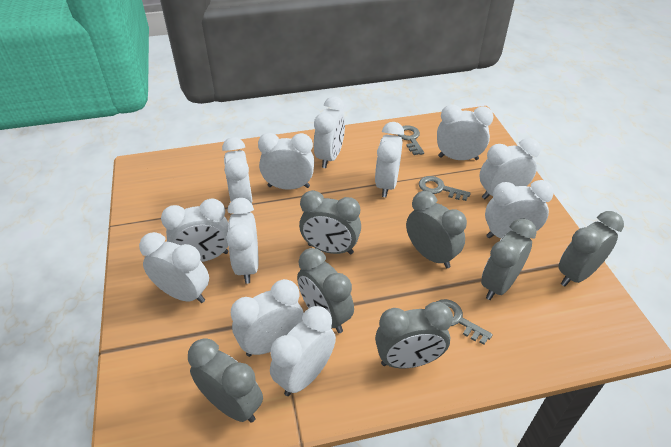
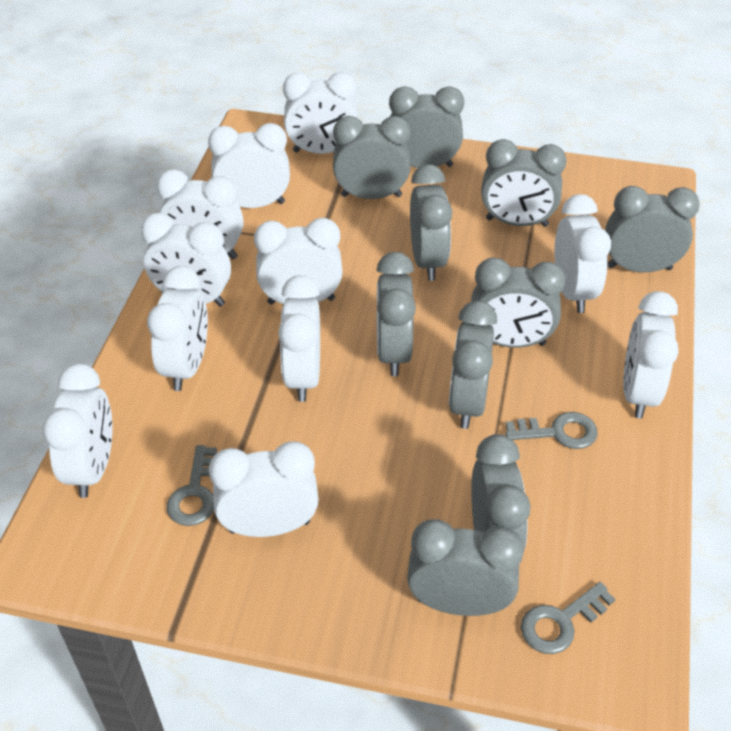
grey clock: [188,338,263,423] [297,248,354,333] [299,190,361,254] [375,302,453,368] [406,191,467,268] [481,219,537,300] [558,211,624,286] = 7 -> [333,116,411,199] [376,252,416,376] [389,86,464,168] [407,519,524,616] [410,164,452,281] [449,301,497,429] [471,257,566,348] [471,434,531,553] [481,139,566,227] [605,186,700,272] = 10
white clock: [139,232,209,303] [161,198,228,262] [222,137,253,204] [226,198,258,284] [231,279,304,357] [258,133,314,190] [270,306,336,396] [314,96,345,168] [375,122,404,197] [437,104,494,160] [479,138,541,199] [485,180,554,239] = 12 -> [42,363,112,498] [141,213,231,307] [147,266,208,391] [156,169,243,259] [208,123,290,208] [209,441,319,537] [254,218,343,305] [278,275,320,402] [283,72,358,154] [555,194,611,313] [623,291,678,419] = 11

